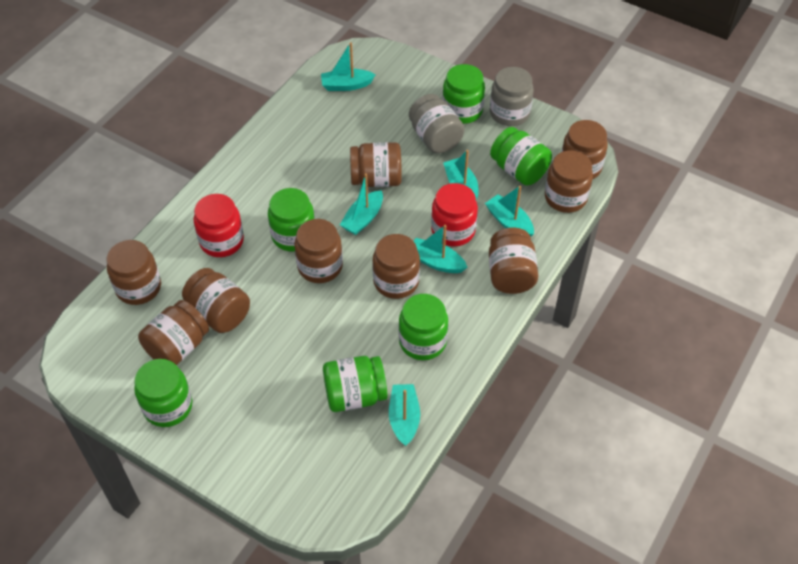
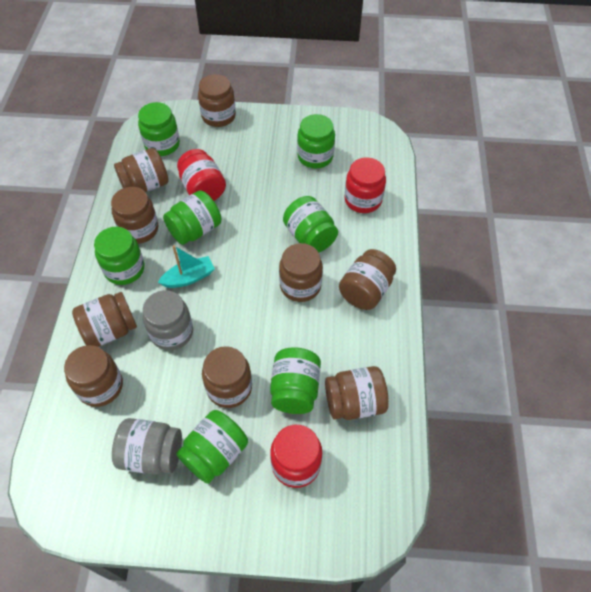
green jar: [134,359,192,427] [268,188,315,251] [323,356,387,412] [399,294,448,360] [442,64,485,124] [490,127,552,185] = 6 -> [94,227,145,285] [138,102,180,156] [163,190,221,245] [176,410,248,484] [270,347,321,414] [283,196,338,253] [297,114,335,169] = 7
red jar: [194,194,244,257] [431,183,478,247] = 2 -> [177,149,226,201] [270,425,322,488] [344,158,386,213] = 3
turquoise boat: [321,42,376,91] [340,173,383,235] [389,384,420,446] [414,225,467,273] [443,150,478,199] [485,186,534,237] = 6 -> [158,245,215,288] = 1

